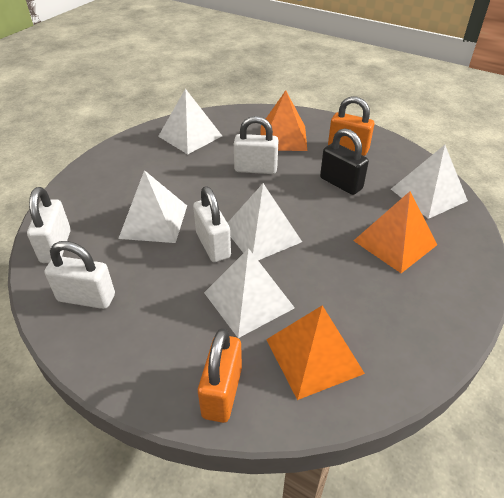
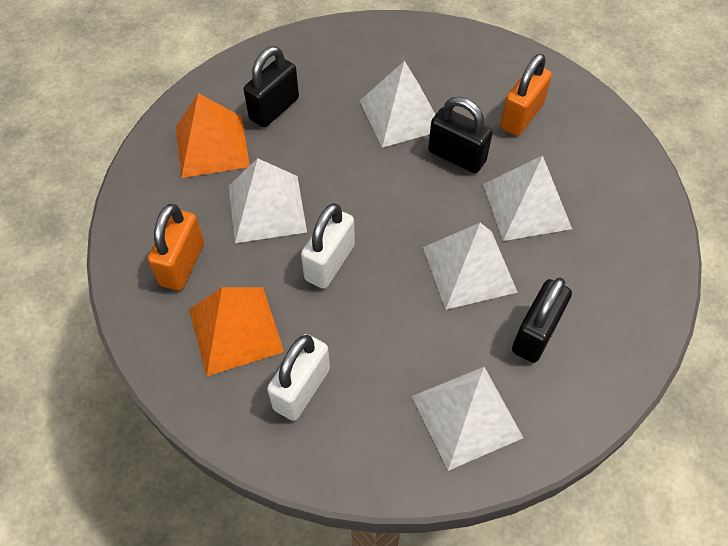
black padlock: [320,128,369,195] = 1 -> [243,46,299,128] [428,97,493,173] [512,278,572,363] = 3
orange pyramid: [260,90,307,151] [266,305,365,400] [353,191,437,273] = 3 -> [176,93,250,178] [189,287,284,376] = 2
white padlock: [27,187,71,263] [44,241,115,309] [193,186,231,262] [234,116,279,174] = 4 -> [267,334,330,421] [301,203,355,289] = 2

